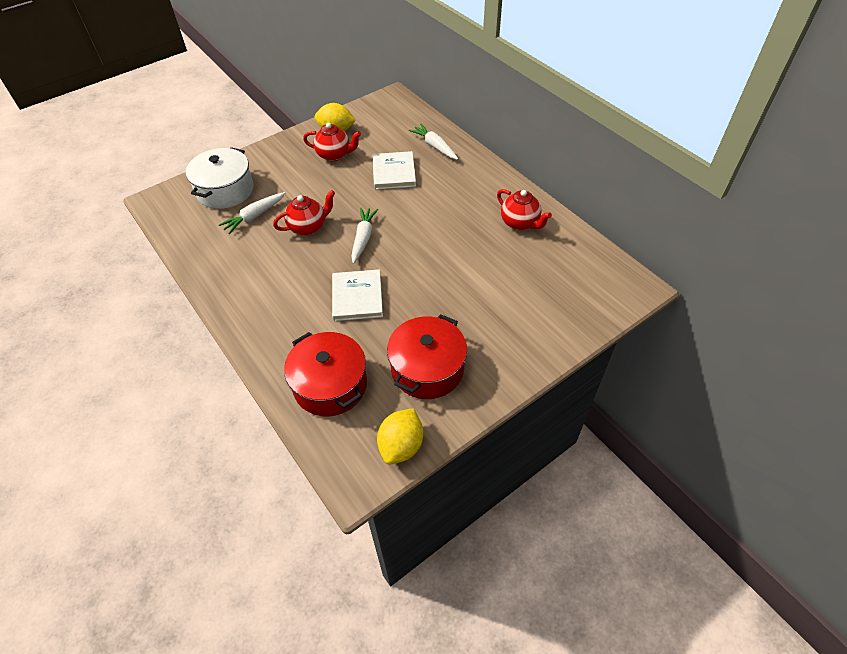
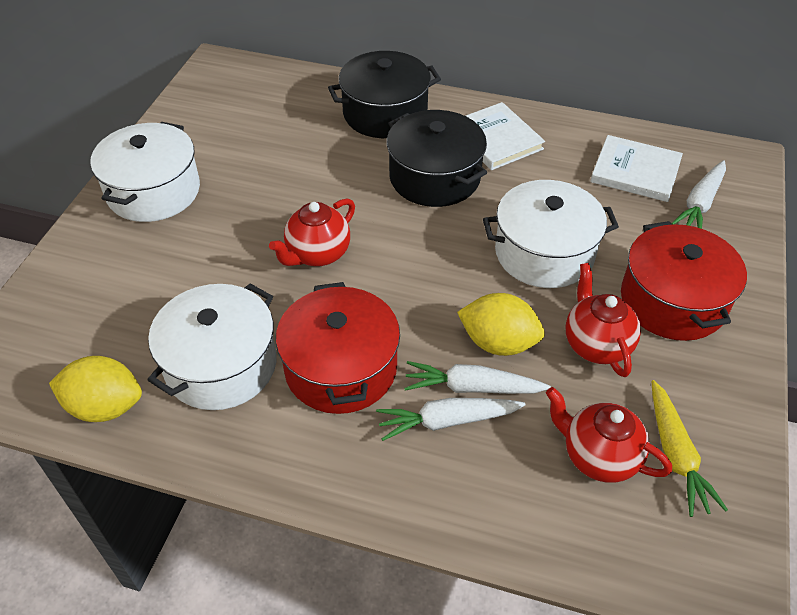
black pot: none = 0 -> [328,51,441,138] [387,110,487,207] = 2
white pot: [186,147,253,209] = 1 -> [90,122,200,222] [148,283,277,410] [483,180,619,288] = 3
yellow carrot: none = 0 -> [651,380,728,517] = 1

